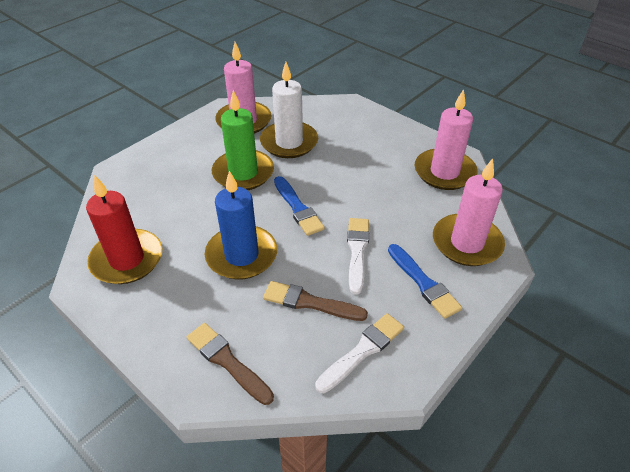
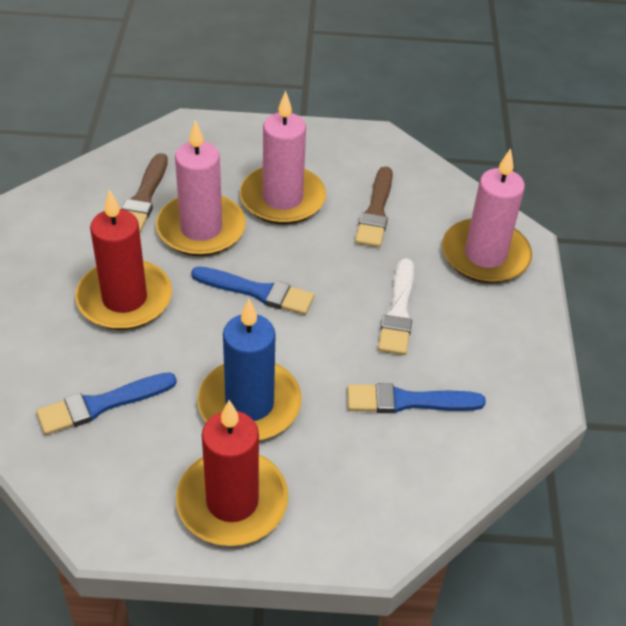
blue brush: [274,176,325,236] [388,244,462,319] = 2 -> [36,372,177,435] [191,266,314,315] [347,383,486,413] = 3
green candle: [211,90,274,190] = 1 -> none = 0
red candle: [86,175,163,284] = 1 -> [75,190,172,330] [176,400,289,546] = 2
white brush: [315,313,404,393] [347,218,369,295] = 2 -> [378,258,414,355] = 1
white candle: [260,62,318,158] = 1 -> none = 0

